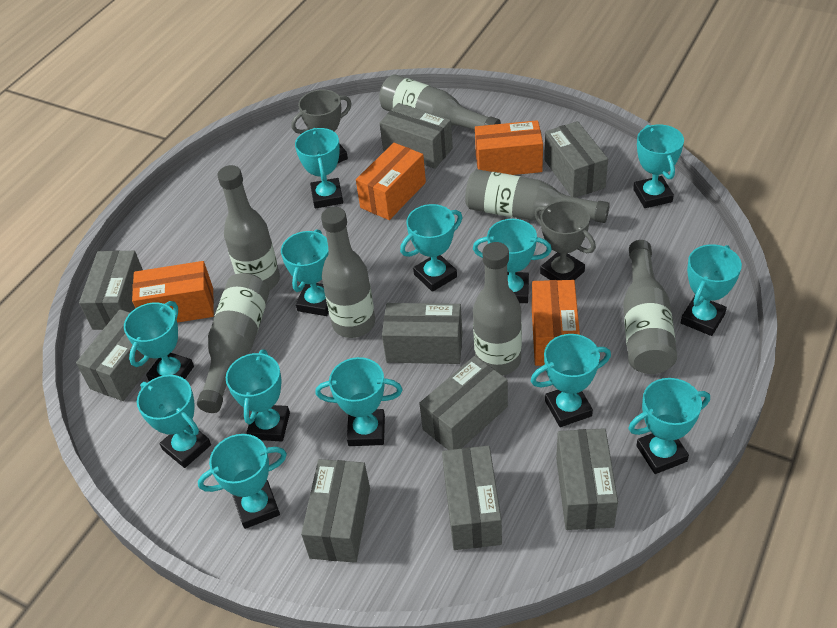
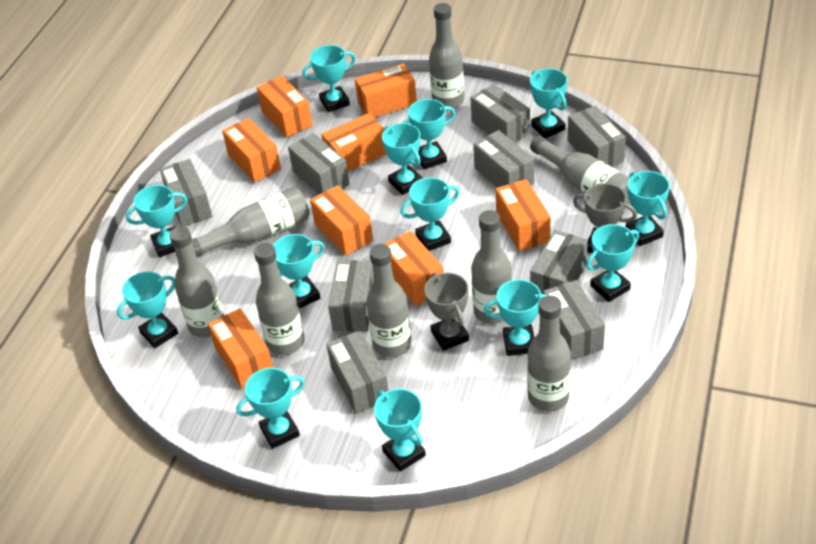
grey bottle: [197,273,269,413] [217,165,280,290] [321,207,375,338] [379,74,501,130] [465,169,610,223] [473,242,522,376] [623,240,677,374] = 7 -> [169,226,224,338] [191,187,310,257] [254,243,304,355] [366,244,412,357] [429,3,464,108] [471,210,512,324] [527,295,571,412] [530,136,630,208] = 8
orange box: [132,261,214,323] [356,143,426,220] [475,120,543,175] [532,280,580,366] = 4 -> [208,308,273,389] [222,118,281,183] [257,76,313,137] [310,185,373,256] [321,113,387,171] [355,64,417,118] [384,231,444,306] [496,179,550,251] = 8

